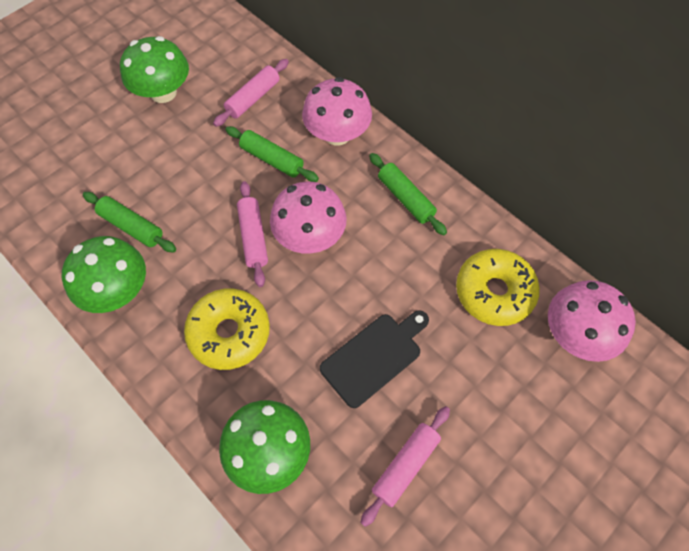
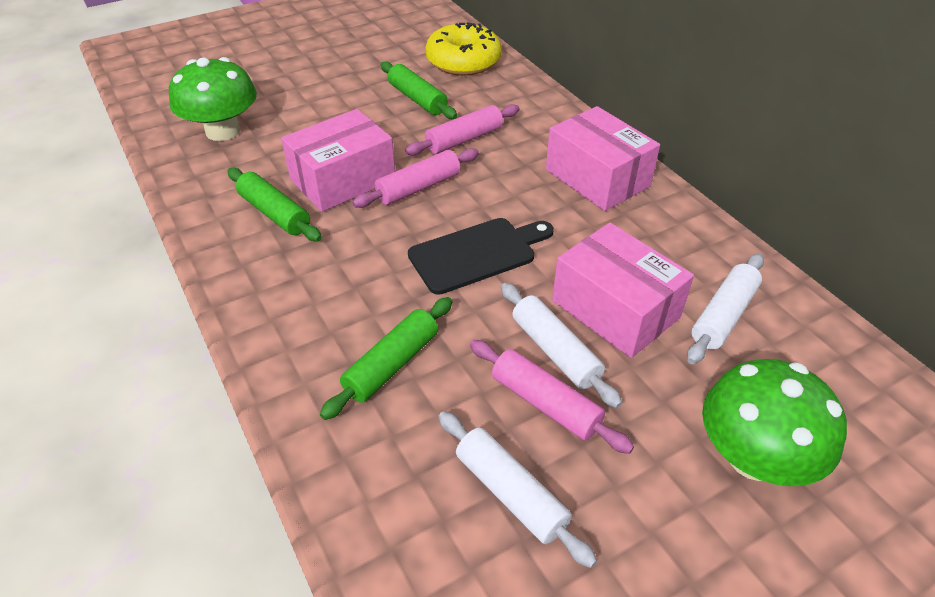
green mushroom: [62,236,146,313] [120,36,189,103] [219,400,310,494] = 3 -> [169,57,257,141] [702,359,847,486] = 2
pink box: none = 0 -> [281,109,395,212] [546,106,660,211] [552,223,694,358] = 3
pink mushroom: [270,182,346,254] [302,77,372,145] [548,280,636,362] = 3 -> none = 0
white rolling pin: none = 0 -> [438,411,597,568] [501,283,622,408] [687,253,764,364] = 3
yellow donut: [184,288,270,370] [456,249,540,326] = 2 -> [425,22,502,76] = 1

